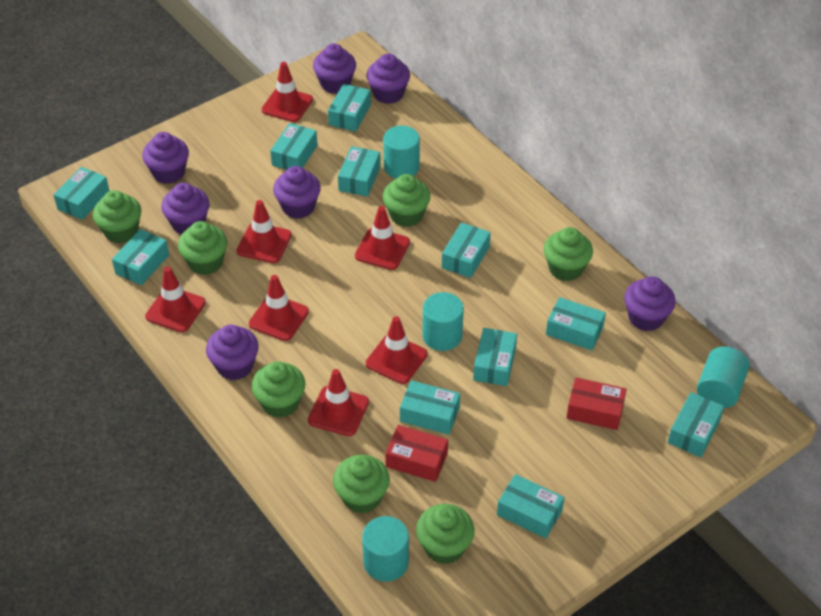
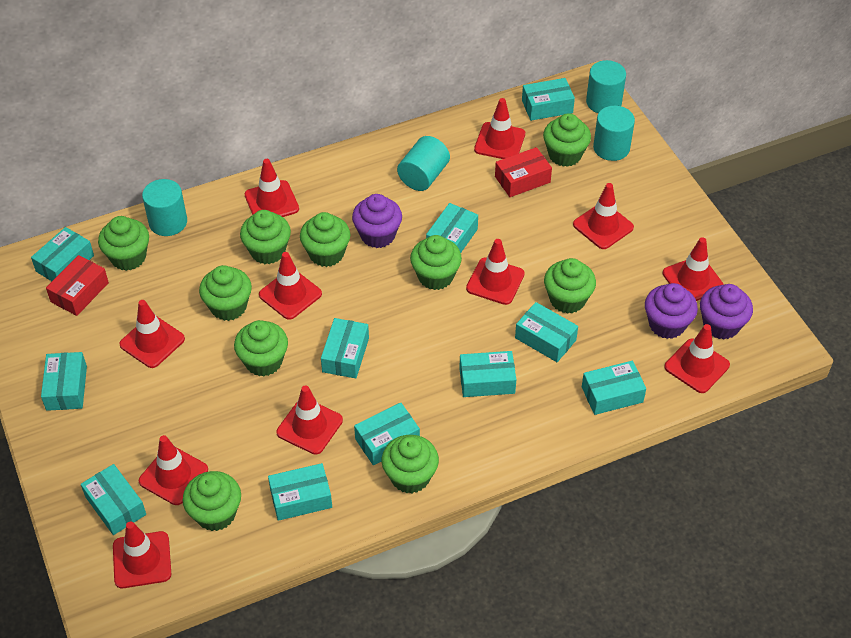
green cupcake: [93,190,141,244] [178,221,227,275] [251,361,305,418] [333,455,390,513] [383,174,430,227] [416,504,474,564] [544,227,593,281] = 7 -> [98,216,149,271] [183,471,241,531] [199,265,252,321] [234,320,288,376] [240,210,291,264] [300,212,350,267] [382,435,439,493] [410,235,462,290] [543,113,591,167] [544,258,596,314] = 10
purple cupcake: [142,132,189,184] [161,183,210,235] [206,325,259,380] [273,166,321,219] [313,44,356,94] [367,53,410,104] [624,276,676,331] = 7 -> [352,194,402,248] [645,283,698,339] [700,284,753,340] = 3
red traffic cone: [145,267,206,332] [236,200,292,263] [249,275,309,341] [261,62,313,122] [308,369,369,436] [355,206,410,270] [366,316,428,384] = 7 -> [113,521,171,588] [119,300,185,368] [139,435,208,505] [244,159,299,217] [259,252,322,320] [276,385,343,455] [466,239,525,305] [474,98,525,159] [573,183,634,249] [663,237,724,301] [664,324,730,393] = 11

